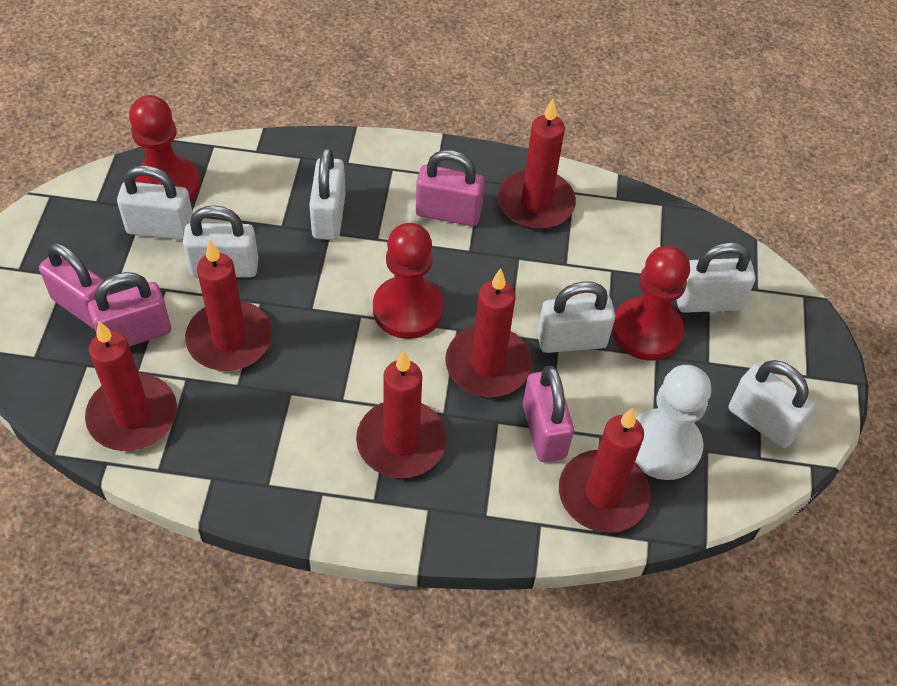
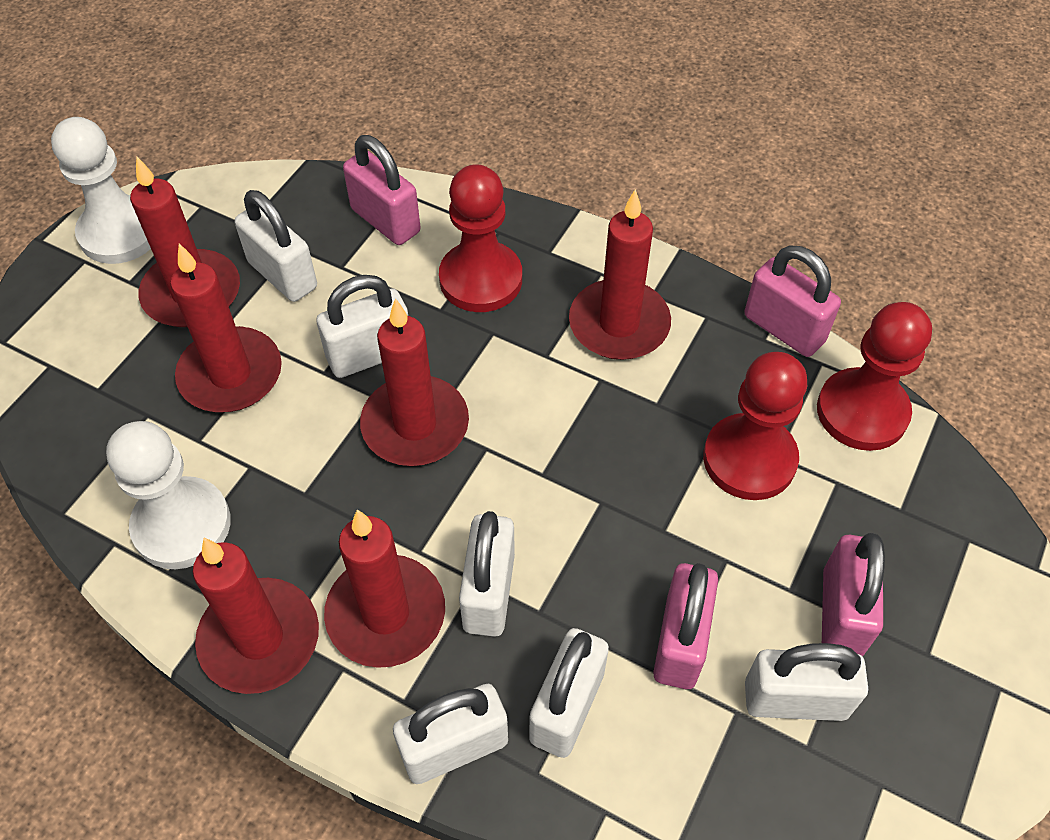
white pawn: [635,365,711,480] = 1 -> [51,117,151,264] [106,421,231,569] = 2

